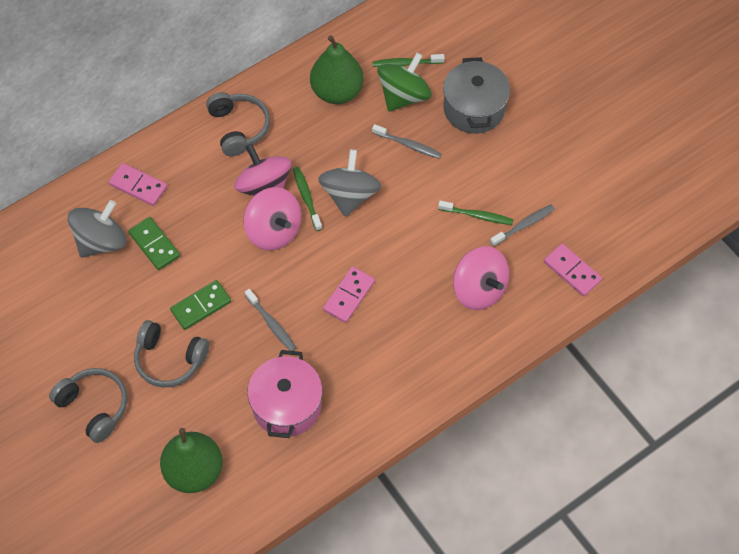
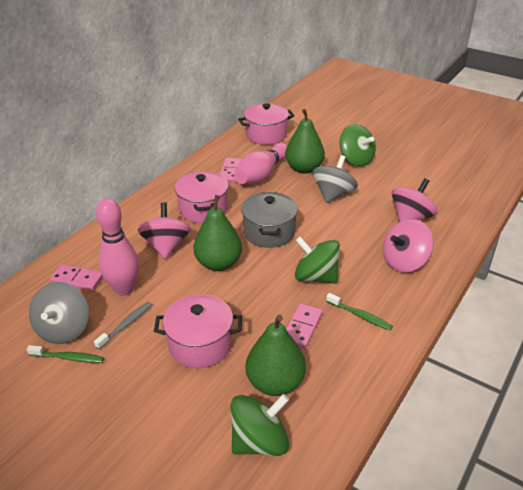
green domino: [128,217,180,270] [170,280,231,330] = 2 -> none = 0
green pear: [160,428,223,493] [310,35,364,104] = 2 -> [193,195,242,271] [246,315,306,396] [285,109,325,174] = 3
green spinning top: [377,53,432,112] = 1 -> [230,394,289,456] [295,237,340,284] [339,124,376,167] = 3
green toothbrush: [293,167,322,231] [372,54,445,67] [438,200,514,225] = 3 -> [27,345,104,363] [326,293,393,331] = 2
grey headphones: [49,368,127,443] [134,320,209,387] [206,92,270,156] = 3 -> none = 0
grey toothbrush: [245,289,296,351] [372,124,442,159] [490,204,555,247] = 3 -> [94,302,152,349] = 1
pink bowling pin: none = 0 -> [96,198,139,296] [234,143,288,184] = 2
pink pot: [247,350,323,438] = 1 -> [154,294,242,368] [175,171,228,223] [238,103,294,145] = 3

